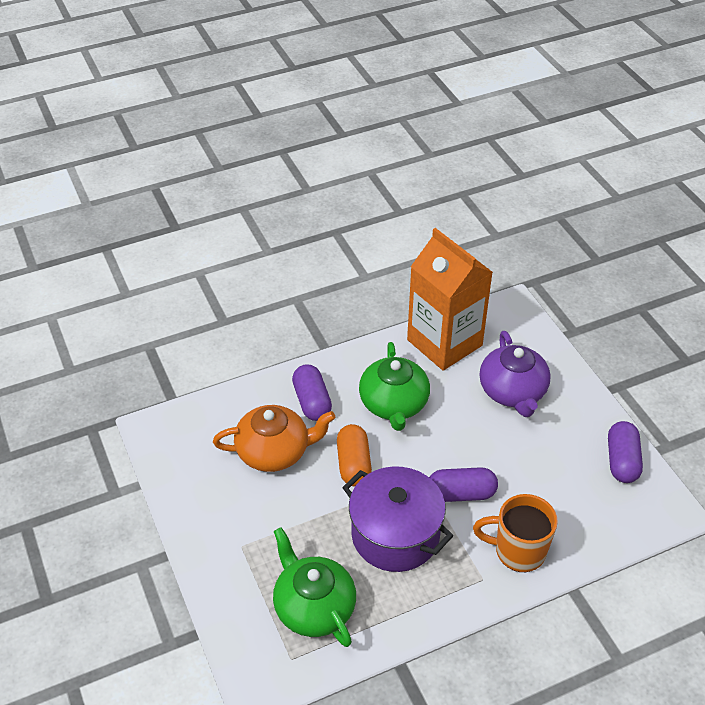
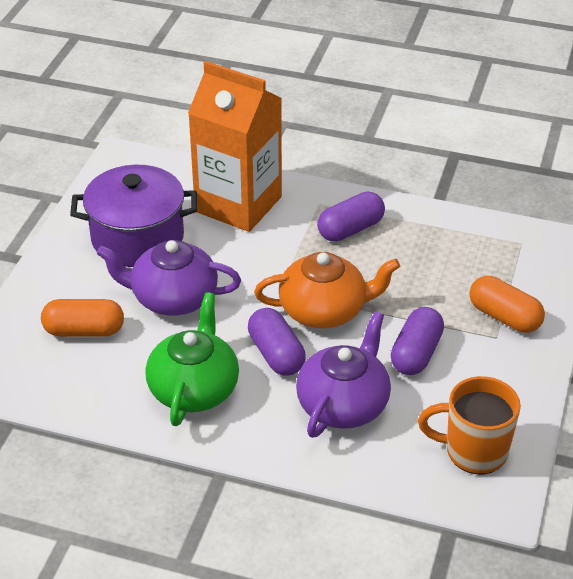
green teapot: [273,527,356,647] [359,342,430,431] = 2 -> [145,292,239,426] = 1
orange capsule: [337,424,372,487] = 1 -> [41,299,124,336] [469,276,545,333] = 2
purple teapot: [480,331,551,417] = 1 -> [97,240,241,316] [296,311,391,438] = 2

